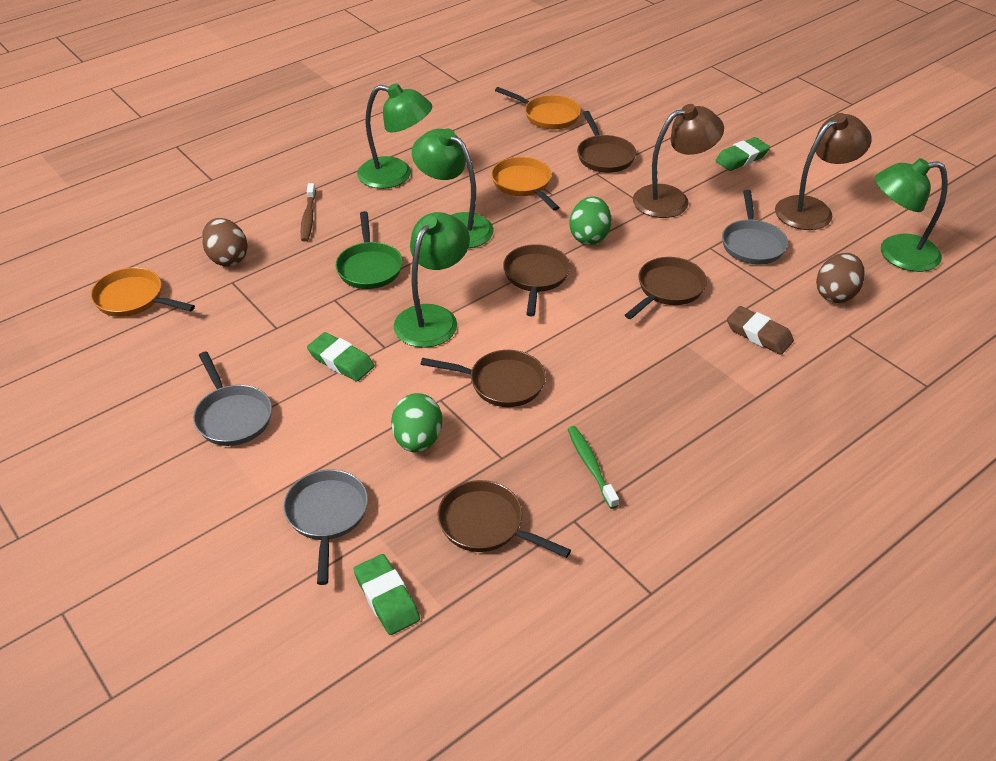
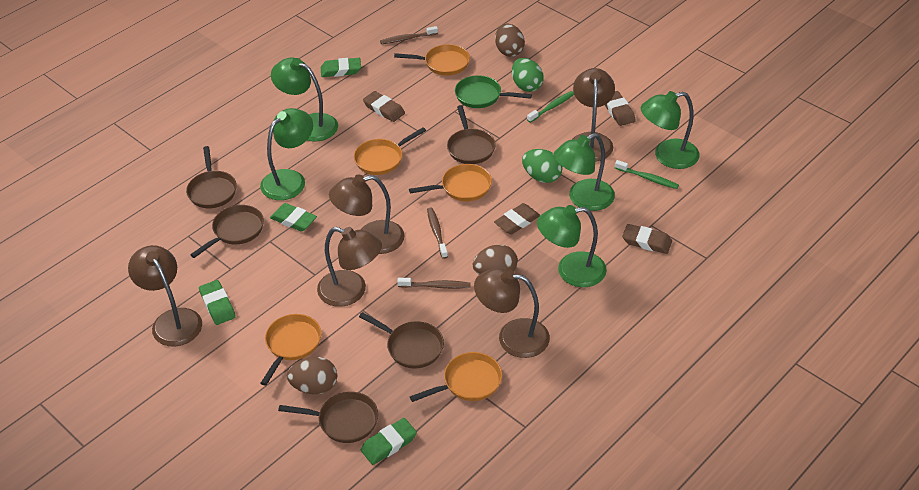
brown egg: [202,218,248,267] [816,253,865,303] = 2 -> [287,357,338,394] [473,245,518,275] [495,23,525,57] = 3
brown eraser: [727,306,794,355] = 1 -> [363,91,405,122] [494,203,540,234] [605,91,636,126] [622,224,672,254] = 4
brown lamp: [633,104,724,218] [775,113,871,230] = 2 -> [128,245,202,346] [317,227,382,307] [329,174,405,254] [474,268,550,358] [573,68,615,162] = 5
brown toothbrush: [301,183,316,242] = 1 -> [380,26,438,44] [397,278,471,289] [427,207,448,259] = 3
green eraser: [307,332,375,381] [354,554,420,635] [715,137,770,171] = 3 -> [199,280,236,325] [270,203,317,232] [321,58,361,77] [361,418,417,465] = 4
green lamp: [357,83,432,189] [394,212,470,348] [412,128,494,248] [875,158,948,272] = 4 -> [260,108,313,200] [271,57,338,142] [537,205,607,287] [553,133,615,211] [641,91,700,169] = 5
green toothbrush: [568,426,619,509] = 1 -> [527,91,574,123] [615,160,679,189] = 2
grey pan: [193,351,272,446] [283,469,368,585] [722,190,788,265] = 3 -> none = 0
orange pan: [90,267,195,317] [491,157,560,211] [495,87,581,129] = 3 -> [261,314,321,386] [354,127,426,175] [394,44,470,76] [409,164,492,201] [410,352,502,402] = 5

